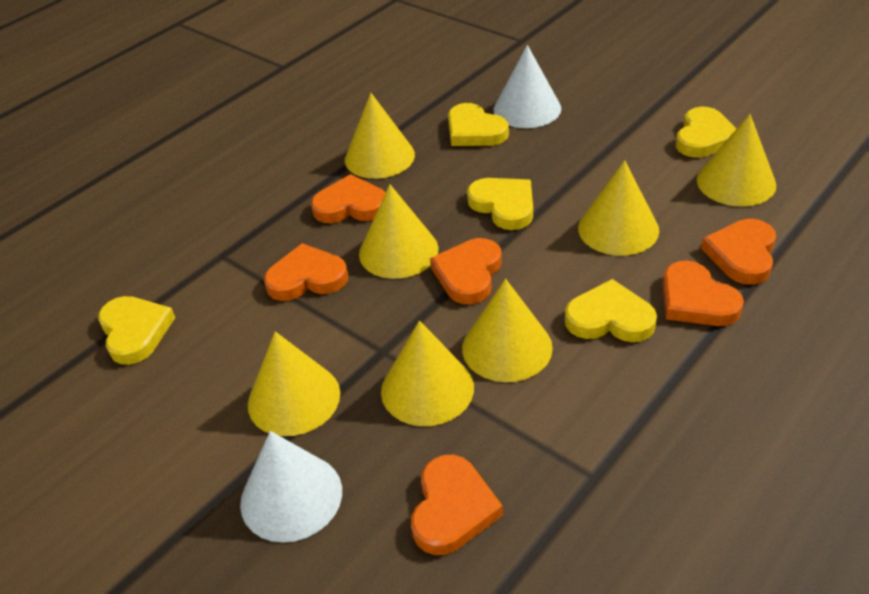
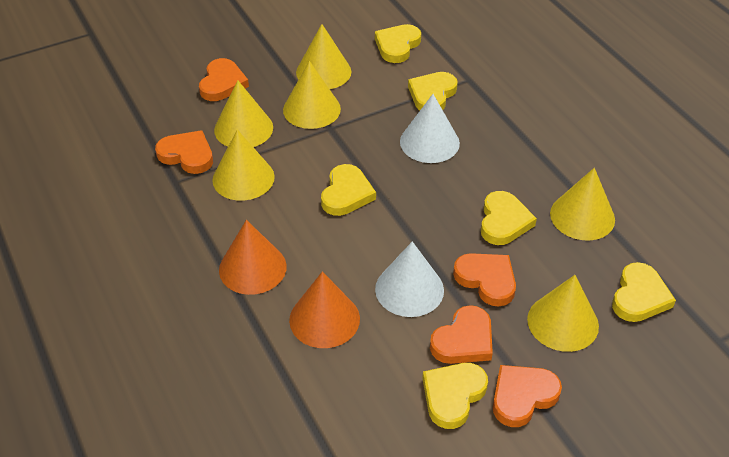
orange cone: none = 0 -> [219,220,287,295] [289,272,360,348] = 2
orange heart: [264,243,348,301] [311,174,386,223] [411,455,503,555] [430,238,502,304] [663,261,744,326] [701,219,776,285] = 6 -> [155,130,213,174] [199,58,249,101] [430,305,493,364] [453,253,516,307] [493,365,562,427] = 5
yellow cone: [248,331,340,436] [345,93,415,179] [359,184,439,279] [381,321,474,426] [462,279,553,382] [578,160,659,256] [697,114,776,207] = 7 -> [212,129,275,201] [214,80,273,147] [283,61,341,129] [296,24,351,89] [527,275,599,352] [550,168,615,240] = 6
yellow heart: [98,296,175,365] [448,103,509,146] [467,178,533,230] [565,279,657,342] [676,107,737,158] = 5 -> [321,164,376,216] [375,24,421,63] [408,72,458,111] [422,363,488,429] [481,191,537,245] [612,262,676,322] = 6

